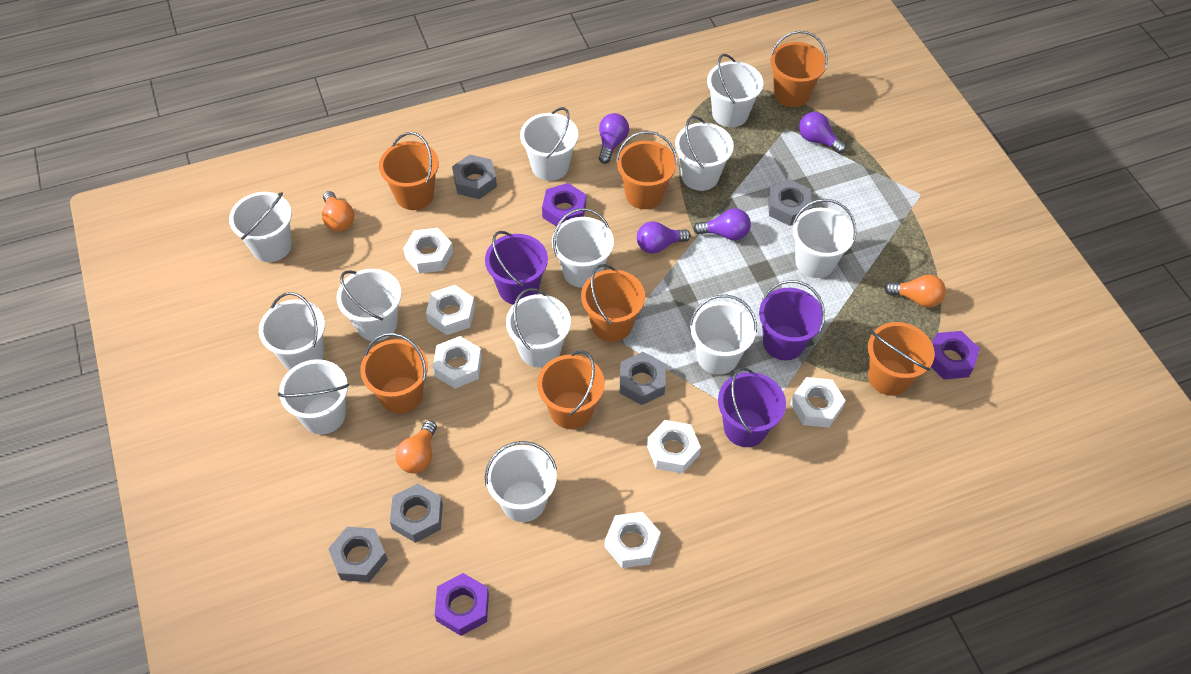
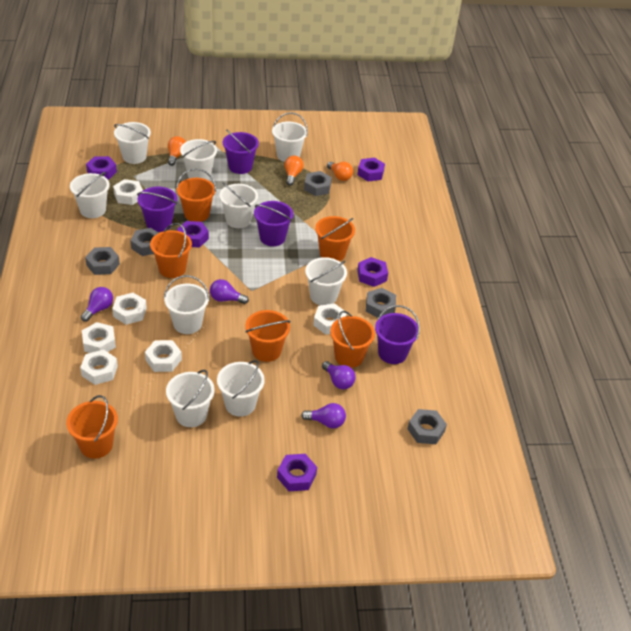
orange bucket: [360,333,428,414] [379,132,439,210] [537,350,605,429] [581,264,645,342] [616,131,677,209] [770,31,828,107] [868,322,935,396] = 7 -> [66,395,118,459] [150,223,192,278] [176,168,216,222] [245,310,291,362] [315,216,355,261] [330,311,375,368] = 6
purple bucket: [485,231,548,304] [718,367,786,447] [759,280,825,360] = 3 -> [137,187,177,232] [223,129,259,174] [254,201,293,246] [375,305,420,364] = 4
purple nut: [435,573,489,636] [542,183,586,227] [931,331,980,379] = 3 -> [86,156,117,180] [177,221,209,248] [277,454,317,491] [357,257,388,287] [358,158,385,182] = 5
white bucket: [229,192,292,262] [259,292,325,370] [278,359,349,435] [336,269,402,341] [485,441,557,522] [506,288,571,368] [520,107,578,181] [552,208,614,288] [675,116,734,191] [689,295,757,375] [707,54,763,127] [793,199,856,278] = 12 -> [70,172,110,218] [114,122,151,164] [164,275,209,334] [166,370,215,427] [180,139,217,180] [217,360,265,417] [219,182,258,228] [272,112,308,162] [305,257,347,305] = 9

